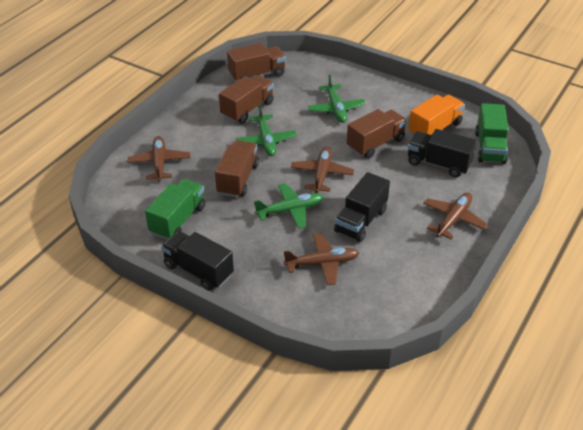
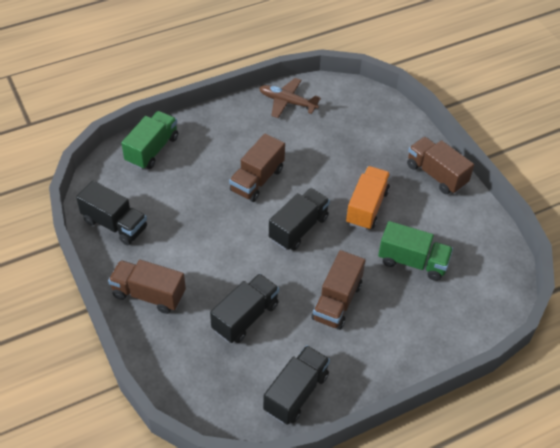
black truck: [161,231,234,291] [334,172,390,242] [408,129,477,177] = 3 -> [76,180,147,245] [210,274,279,343] [263,345,330,425] [269,188,330,250] = 4
brown plane: [128,136,190,181] [284,233,359,286] [291,147,354,193] [423,192,488,239] = 4 -> [259,78,321,118] = 1
green plane: [236,104,297,156] [254,183,323,229] [308,74,366,123] = 3 -> none = 0

